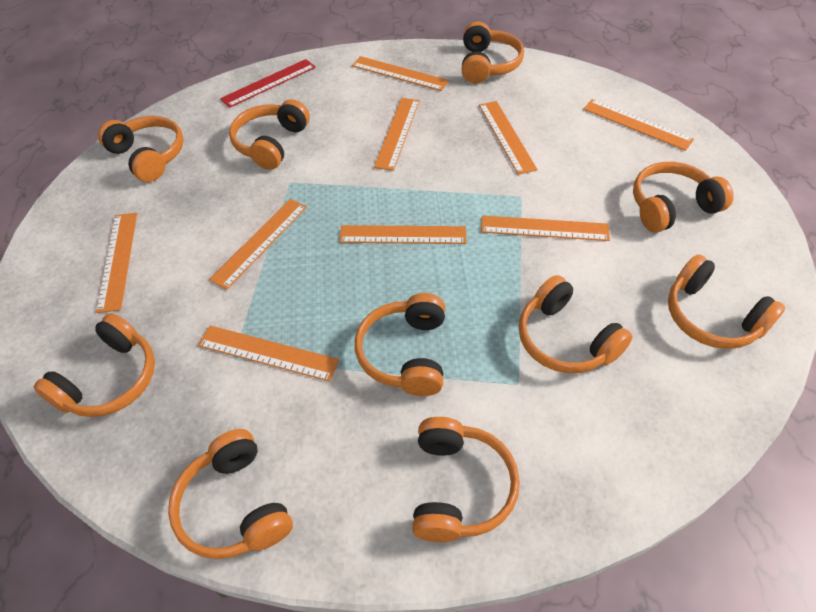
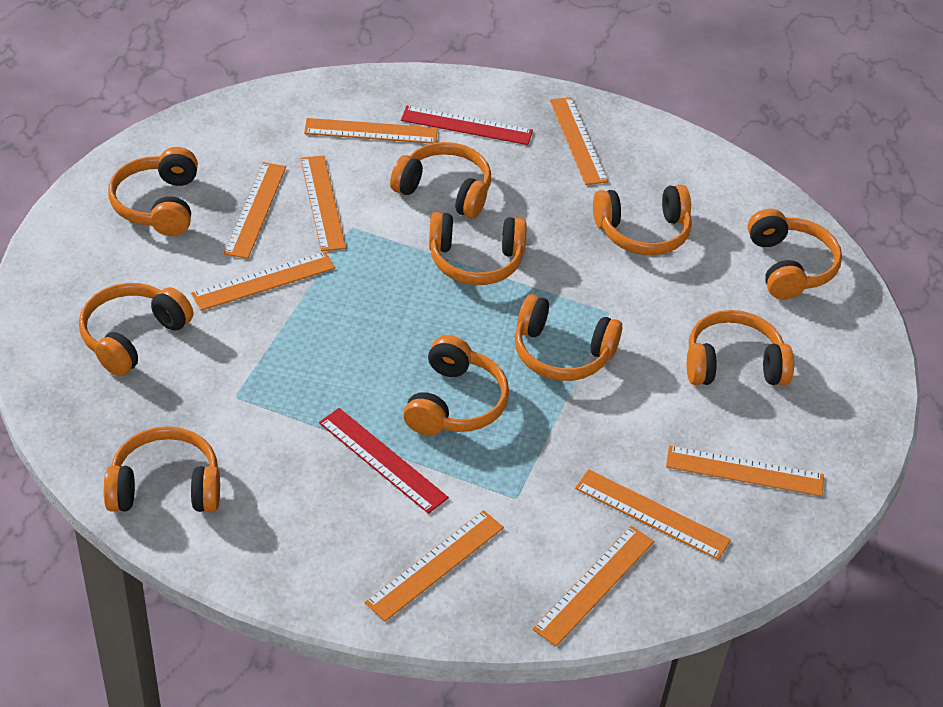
red ruler: [220,59,316,108] = 1 -> [319,408,449,514] [401,106,533,145] = 2

